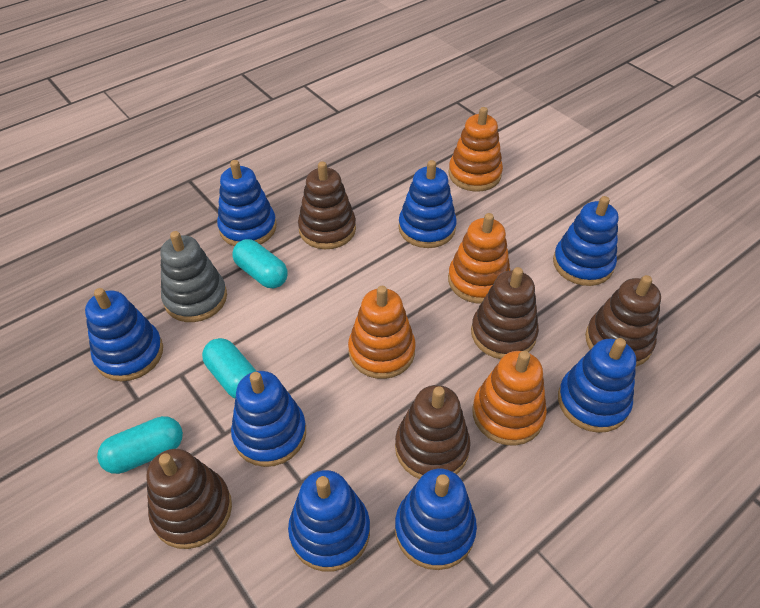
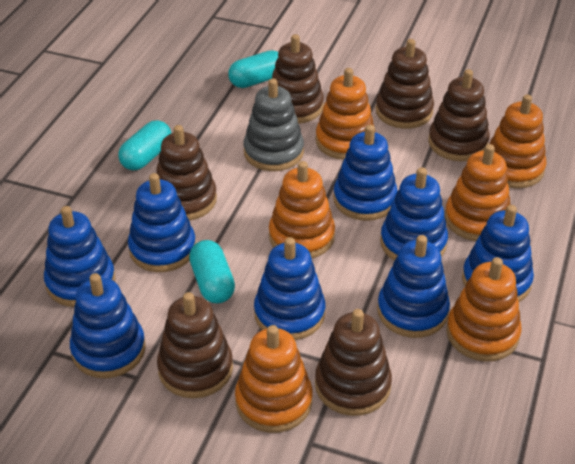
brown stacking toy: [146,449,232,549] [298,161,356,249] [395,385,471,479] [471,267,539,359] [585,275,661,367] = 5 -> [156,125,217,220] [157,292,233,398] [272,34,324,124] [315,309,392,416] [376,39,434,129] [428,69,490,161] = 6
orange stacking toy: [348,286,416,379] [448,107,503,192] [448,213,510,304] [472,351,547,446] = 4 -> [235,325,313,433] [269,161,335,258] [316,68,376,160] [445,144,510,241] [446,257,521,362] [489,94,547,188] = 6

